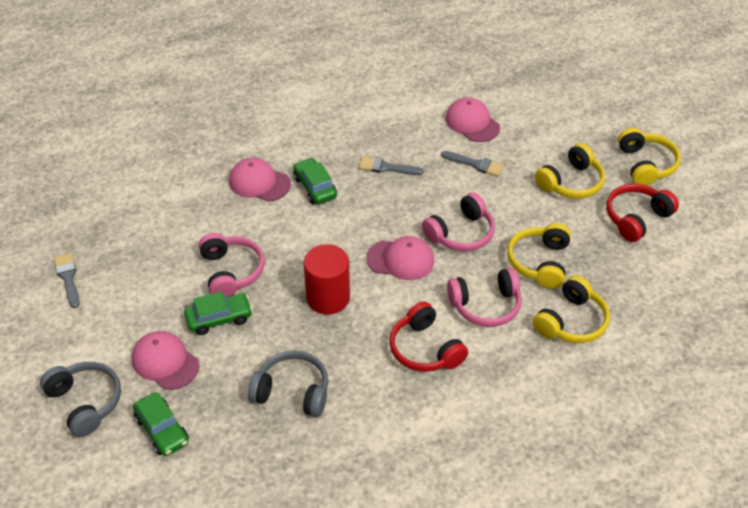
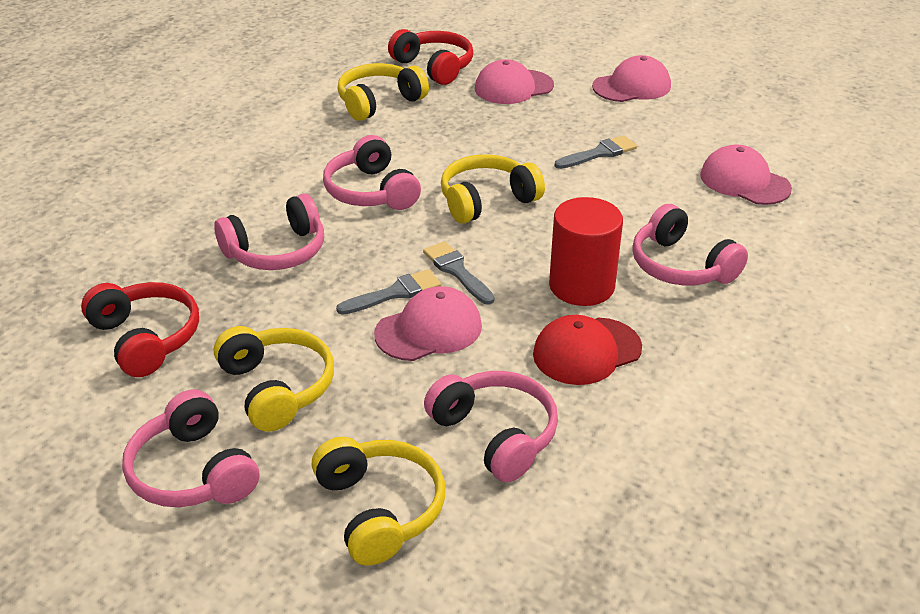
green car: [133,392,189,456] [184,292,253,335] [293,158,337,204] = 3 -> none = 0
grey headphones: [40,362,121,437] [248,351,328,417] = 2 -> none = 0
pink headphones: [199,233,265,297] [422,193,495,251] [447,268,522,327] = 3 -> [122,389,259,507] [214,193,324,270] [323,135,421,210] [424,371,558,482] [632,204,748,285] = 5
red cap: none = 0 -> [533,315,642,385] = 1

